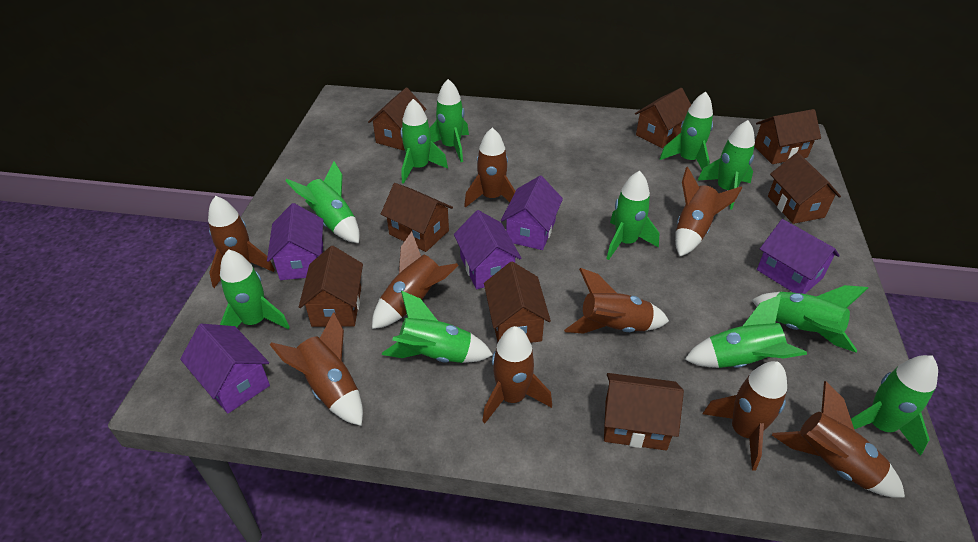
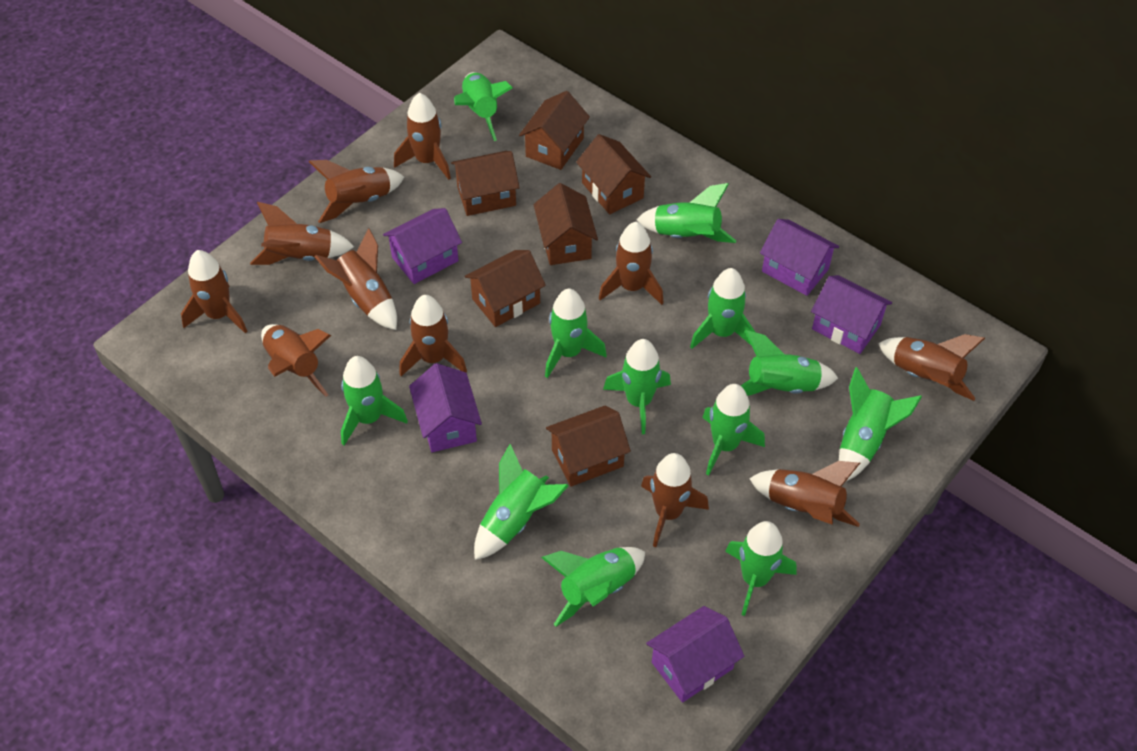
brown house: [299,246,363,327] [368,88,426,151] [381,183,453,252] [484,261,551,343] [604,373,684,450] [635,88,691,148] [754,109,821,164] [768,153,841,224] = 8 -> [451,151,520,216] [465,250,546,327] [519,91,590,170] [533,183,598,265] [546,405,631,487] [576,134,651,214] = 6
brown rocket: [208,196,275,288] [270,312,363,426] [372,232,459,329] [464,127,515,208] [482,326,552,423] [564,268,669,334] [675,167,742,256] [703,361,787,471] [772,381,905,498] = 9 -> [181,250,247,333] [250,202,354,265] [261,324,331,397] [309,160,404,223] [314,228,397,330] [394,93,451,180] [399,295,467,376] [599,222,664,305] [641,453,709,547] [749,461,860,527] [878,334,985,401] = 11
green rocket: [220,249,290,330] [285,161,360,243] [382,291,493,363] [401,99,448,184] [429,79,469,162] [606,171,659,260] [660,92,713,169] [684,295,807,368] [697,120,755,209] [752,285,868,352] [851,355,938,456] = 11 -> [341,356,408,445] [454,72,513,141] [474,444,569,560] [541,547,645,627] [545,289,607,378] [603,339,671,434] [636,183,736,243] [690,268,755,349] [702,384,765,476] [725,521,797,616] [741,330,838,396] [839,367,922,482] = 12

